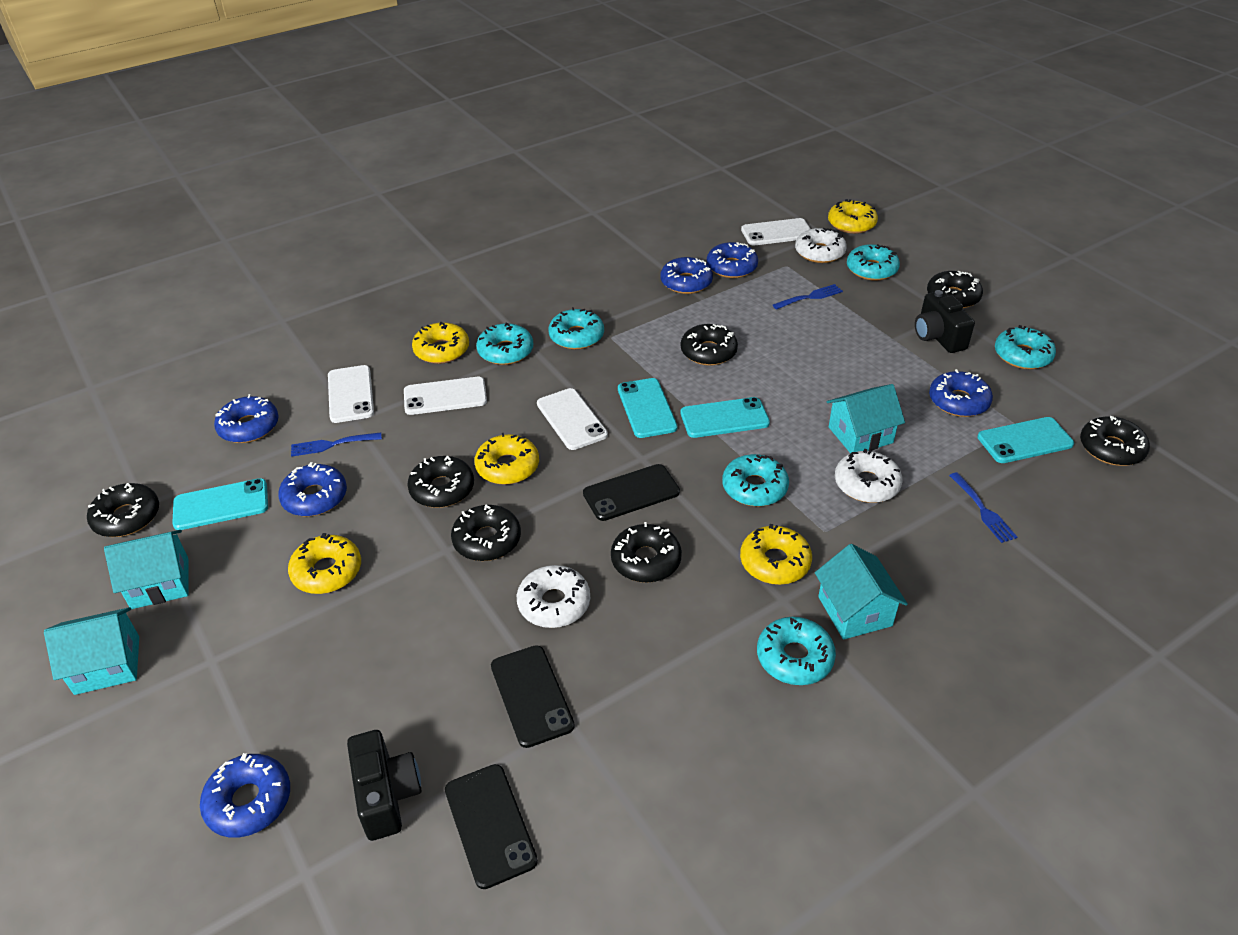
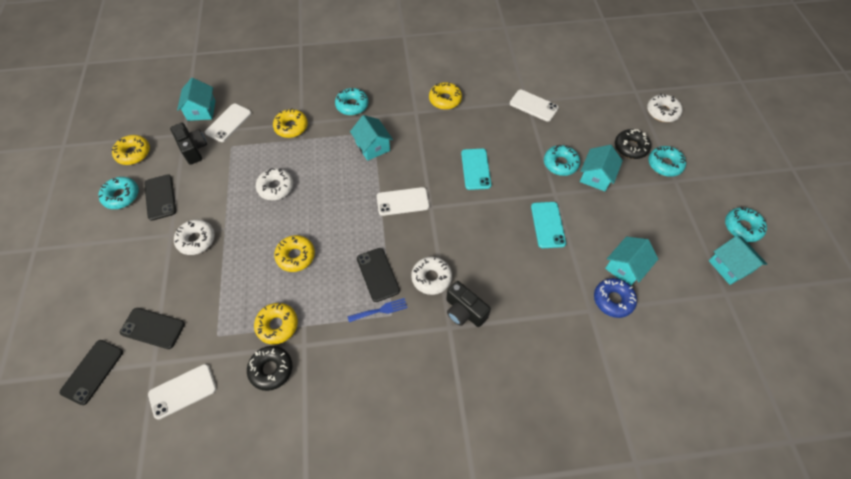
black donut: [87,483,159,537] [407,456,474,508] [451,505,521,561] [611,522,682,583] [681,324,738,366] [927,271,983,308] [1080,416,1150,466] = 7 -> [247,346,292,391] [615,129,651,159] = 2
black phone: [445,764,538,889] [491,645,575,748] [583,464,680,521] = 3 -> [60,340,123,405] [120,308,185,349] [144,174,176,221] [357,248,400,302] = 4
blue donut: [200,753,290,838] [214,394,279,443] [278,462,347,516] [661,257,713,294] [707,242,758,278] [929,369,993,417] = 6 -> [594,278,637,318] = 1
blue fork: [291,433,382,457] [773,284,843,310] [949,472,1017,543] = 3 -> [348,298,408,322] = 1
turquoise donut: [476,323,533,365] [549,307,604,349] [722,454,789,506] [757,617,836,685] [847,244,900,281] [995,325,1056,369] = 6 -> [98,177,139,209] [335,88,368,115] [544,145,580,176] [649,146,686,177] [725,207,767,242] = 5
turquoise house: [44,607,139,695] [104,530,188,609] [815,544,908,640] [827,384,905,454] = 4 -> [177,78,216,121] [350,115,393,161] [580,145,623,191] [605,237,658,286] [709,236,767,285] = 5
turquoise phone: [172,478,268,530] [618,378,677,438] [680,397,770,438] [977,417,1074,463] = 4 -> [461,149,491,190] [531,202,566,248] = 2
white donut: [517,565,590,628] [795,228,847,263] [835,449,902,503] = 3 -> [174,220,215,255] [256,168,293,200] [411,257,452,295] [647,94,682,122] = 4

